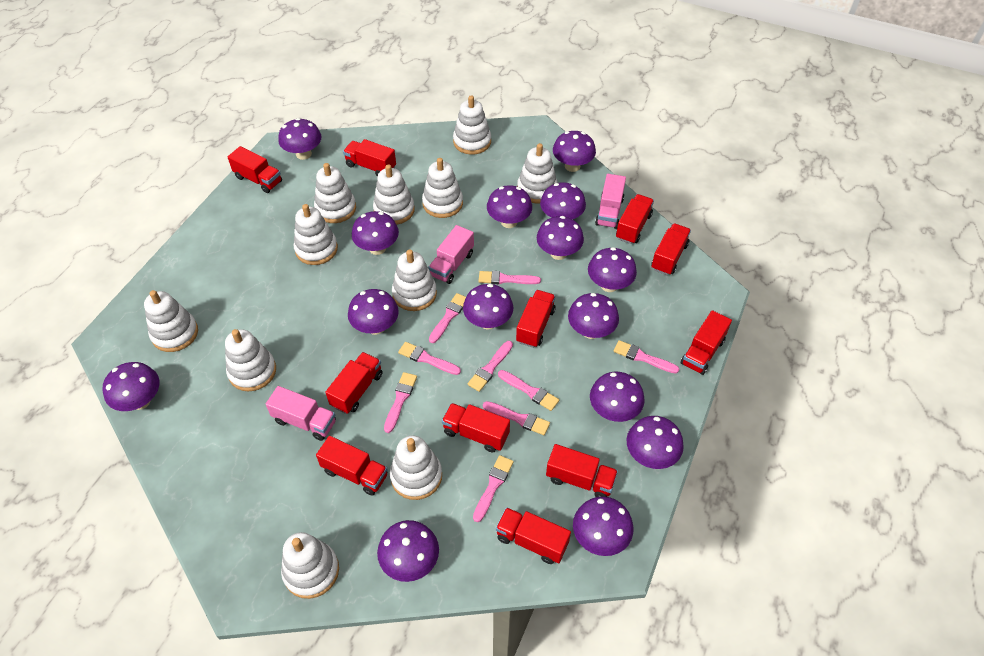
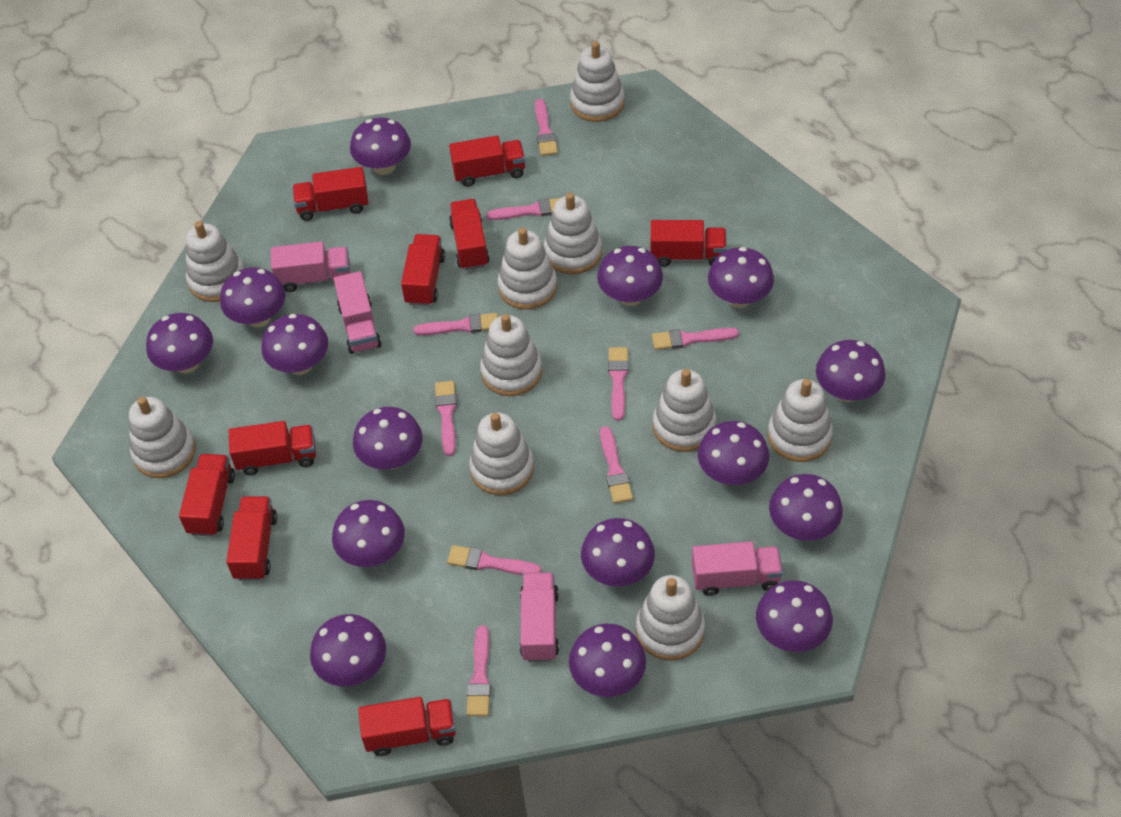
pink truck: [266,386,336,441] [428,225,474,284] [595,174,626,229] = 3 -> [271,242,350,292] [334,271,382,354] [520,572,559,662] [692,541,783,596] = 4
red truck: [227,146,282,193] [316,436,388,496] [325,352,383,414] [343,139,396,177] [442,403,510,452] [496,507,571,564] [516,290,556,348] [546,444,618,497] [616,194,654,244] [651,223,691,275] [681,310,732,375] = 11 -> [179,454,235,536] [226,496,277,581] [229,421,316,475] [292,167,369,221] [358,697,456,756] [401,234,445,306] [449,136,525,187] [449,199,490,270] [651,220,727,267] = 9
white stacking toy: [144,290,198,352] [225,329,276,391] [281,532,339,599] [294,204,338,265] [314,163,356,223] [373,164,415,225] [390,435,442,500] [392,250,437,311] [422,158,463,218] [453,96,491,154] [517,143,557,203] = 11 -> [129,397,196,478] [186,221,245,302] [469,413,534,495] [480,314,542,396] [497,228,557,310] [544,192,602,274] [570,41,624,122] [636,575,705,661] [653,369,716,452] [768,379,833,462] = 10

